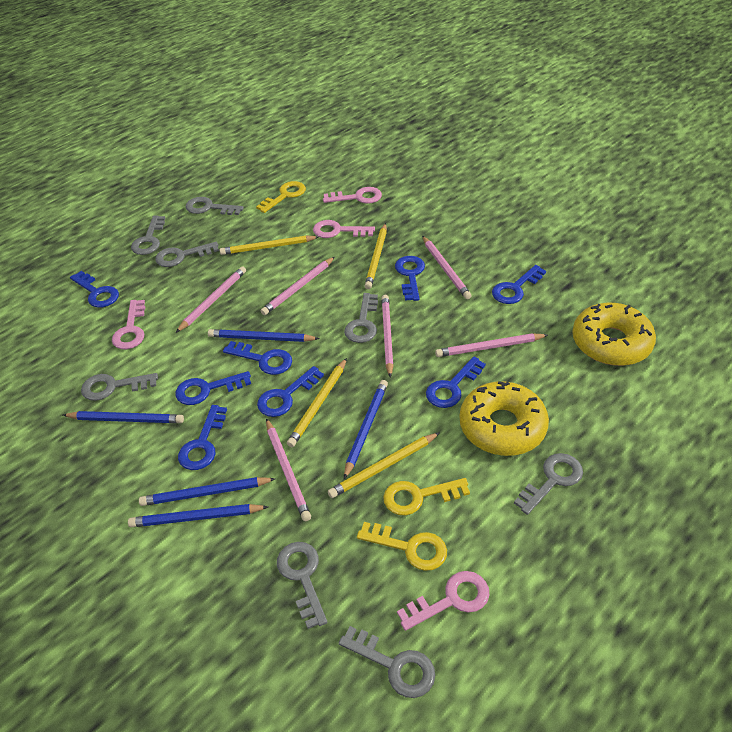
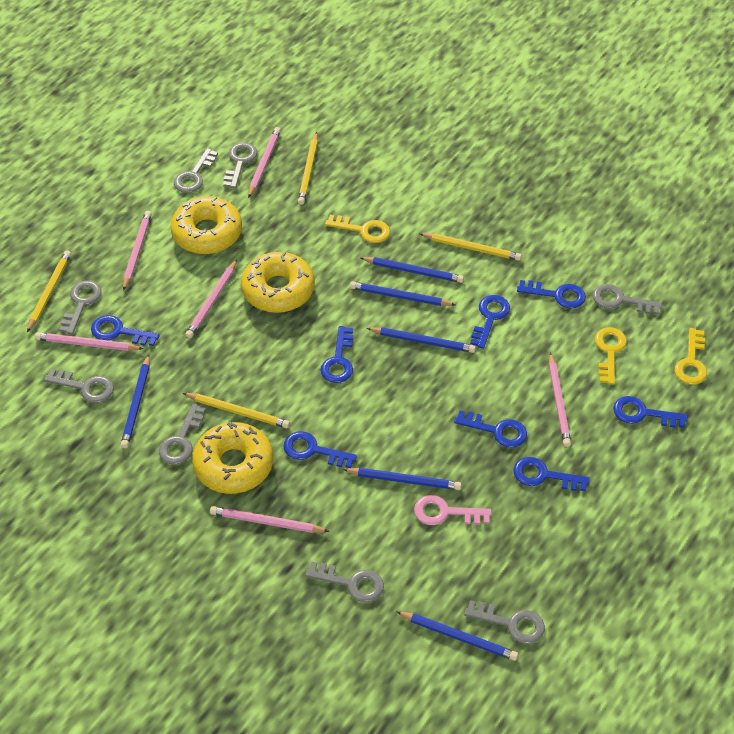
blue pencil: [63,411,184,423] [128,504,268,527] [139,477,275,506] [208,329,320,342] [344,380,388,479] = 5 -> [121,355,150,448] [343,468,462,490] [350,281,456,306] [361,257,464,283] [367,327,476,353] [396,611,518,661] = 6
pink key: [112,300,145,349] [313,220,375,238] [323,187,382,204] [397,571,489,631] = 4 -> [414,495,491,525] = 1
yellow donut: [459,381,549,456] [572,303,656,366] = 2 -> [170,196,242,254] [192,422,273,494] [241,252,315,313] = 3

